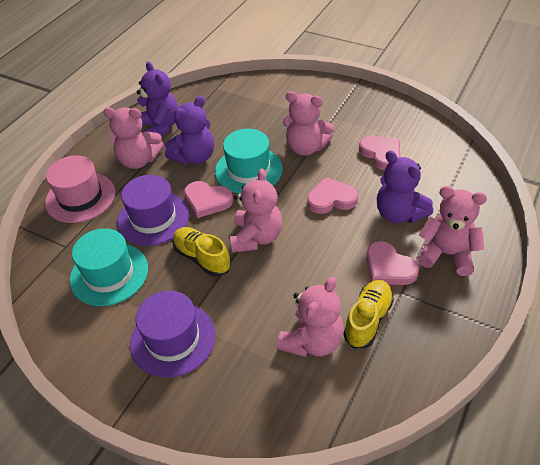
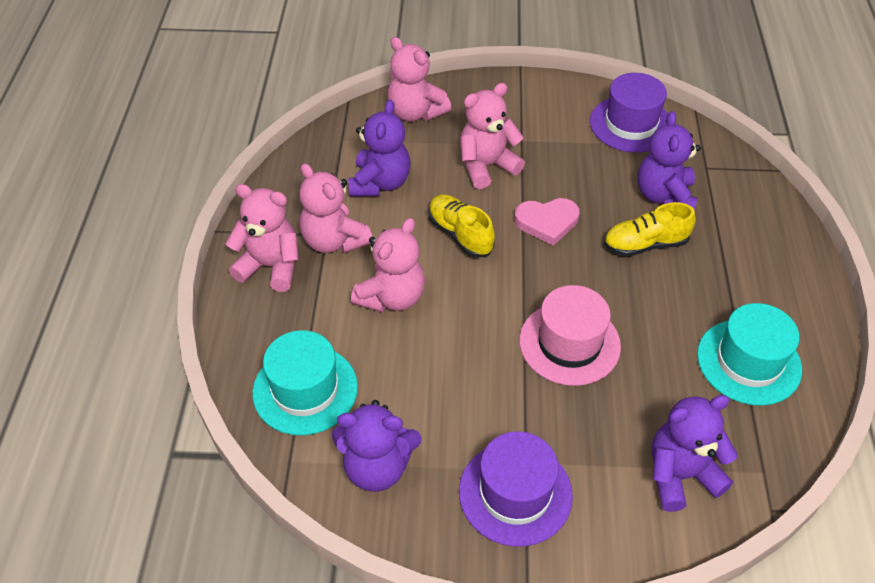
pink heart: [184,181,233,218] [307,177,358,214] [359,136,400,170] [366,241,419,285] = 4 -> [514,198,580,246] = 1
purple teddy bear: [137,62,179,136] [165,96,214,165] [377,151,433,223] = 3 -> [332,400,421,492] [349,100,411,197] [637,111,701,210] [652,395,738,512] = 4

